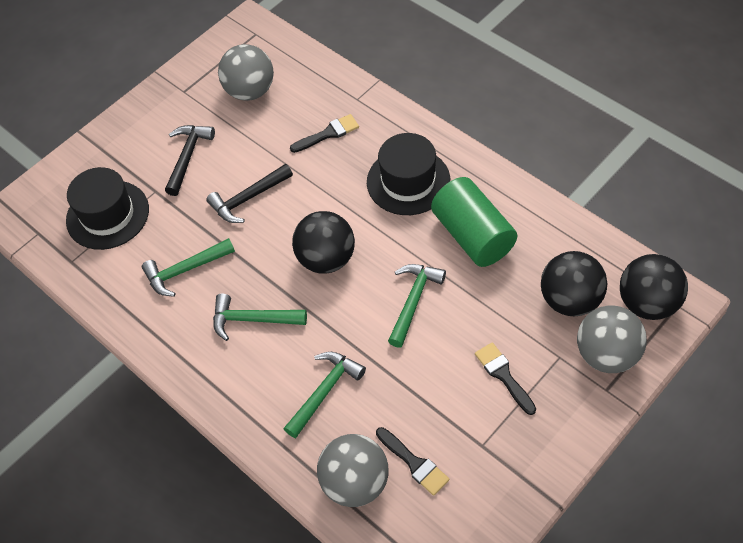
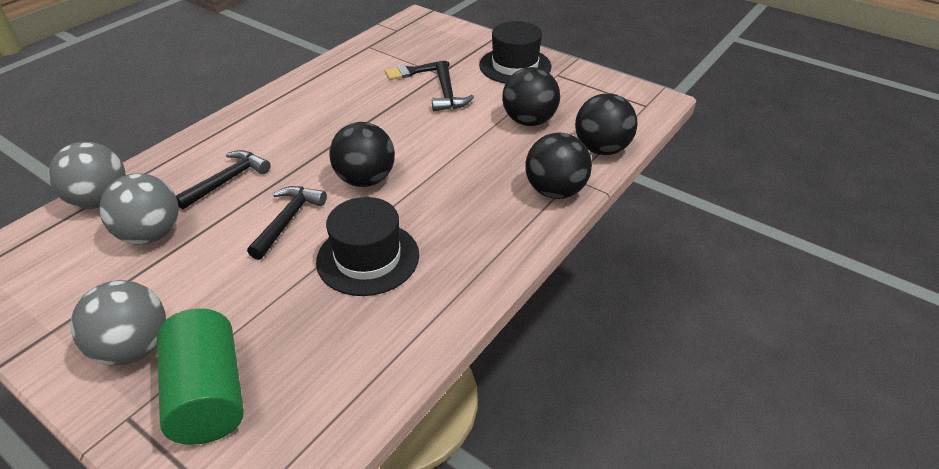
black ball: [292,211,355,274] [541,251,608,316] [620,254,688,320] = 3 -> [329,122,395,187] [502,67,560,126] [525,133,592,199] [575,93,637,155] = 4
black brush: [290,114,359,153] [376,427,450,496] [475,342,536,415] = 3 -> [385,61,450,80] = 1
black hammer: [165,125,215,196] [206,164,293,223] = 2 -> [176,150,271,209] [247,186,327,260] [432,61,474,111] = 3
green hammer: [142,238,235,297] [213,294,307,341] [284,352,366,438] [388,264,446,348] = 4 -> none = 0

